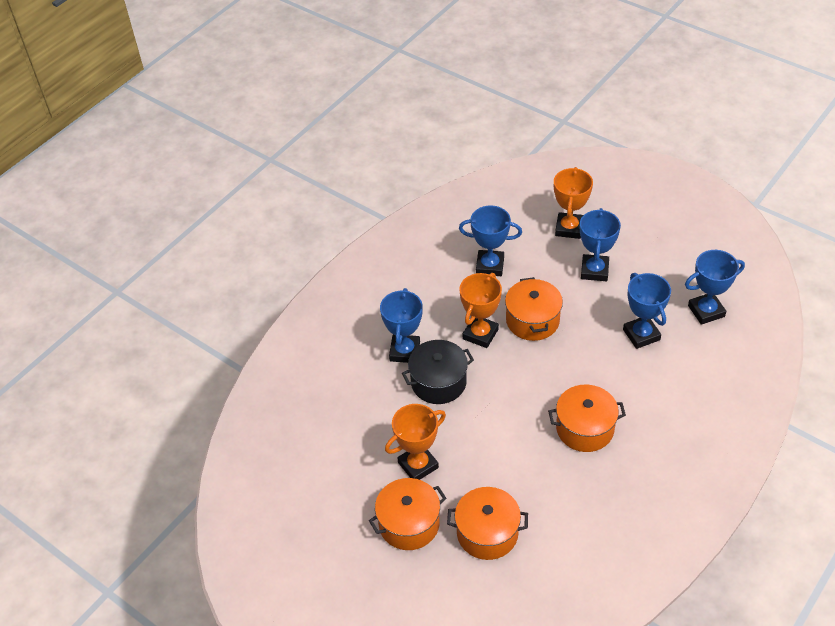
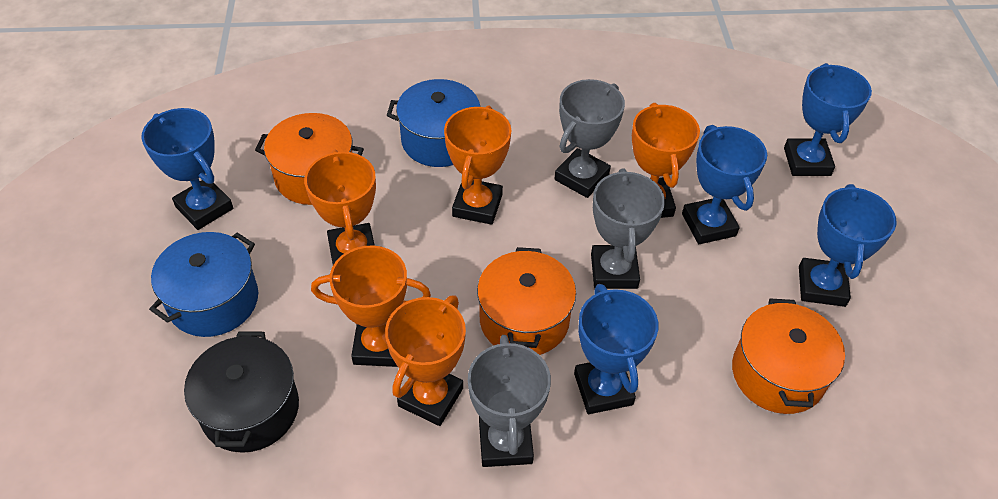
blue pot: none = 0 -> [149,232,258,337] [387,79,480,167] = 2
grey trophy: none = 0 -> [468,335,551,467] [554,79,625,198] [591,168,665,289] = 3
orange pot: [369,478,446,550] [447,487,528,560] [505,277,563,341] [548,385,626,452] = 4 -> [255,113,364,205] [477,247,576,355] [732,298,845,414] = 3
orange trophy: [385,404,446,480] [459,273,502,348] [554,167,593,239] = 3 -> [304,149,376,265] [311,245,431,367] [385,295,466,426] [444,105,511,225] [632,103,700,218] = 5

